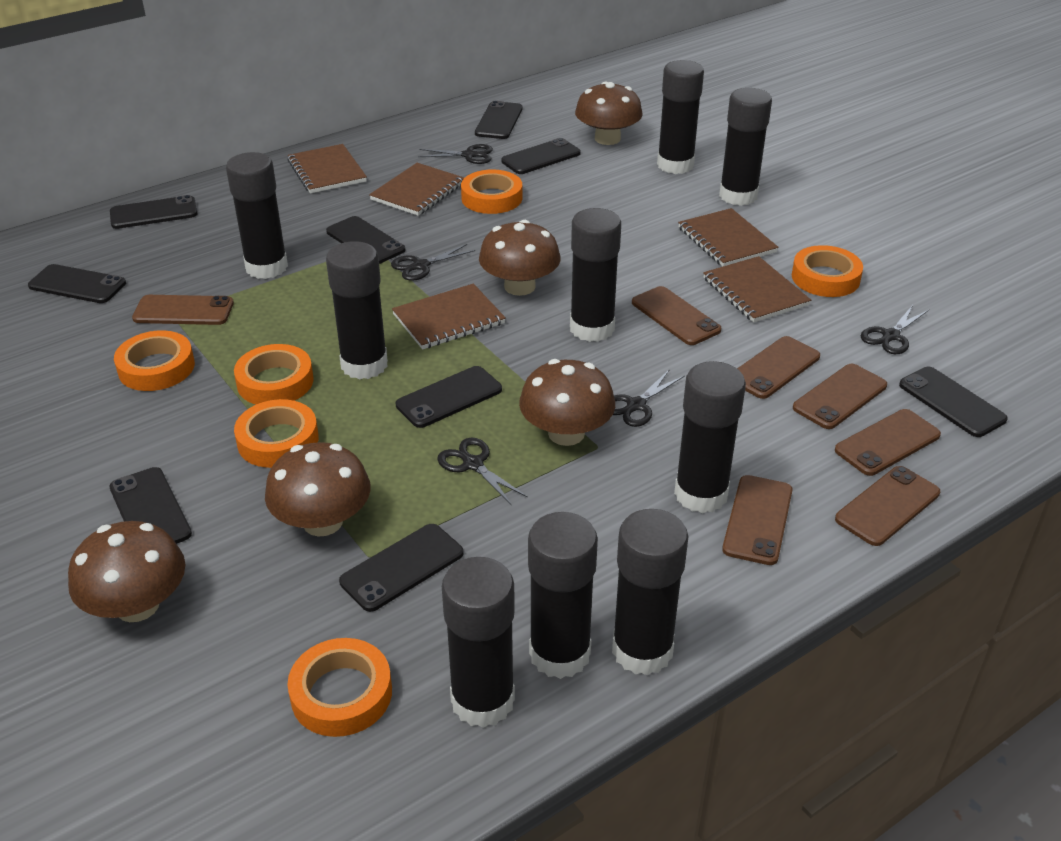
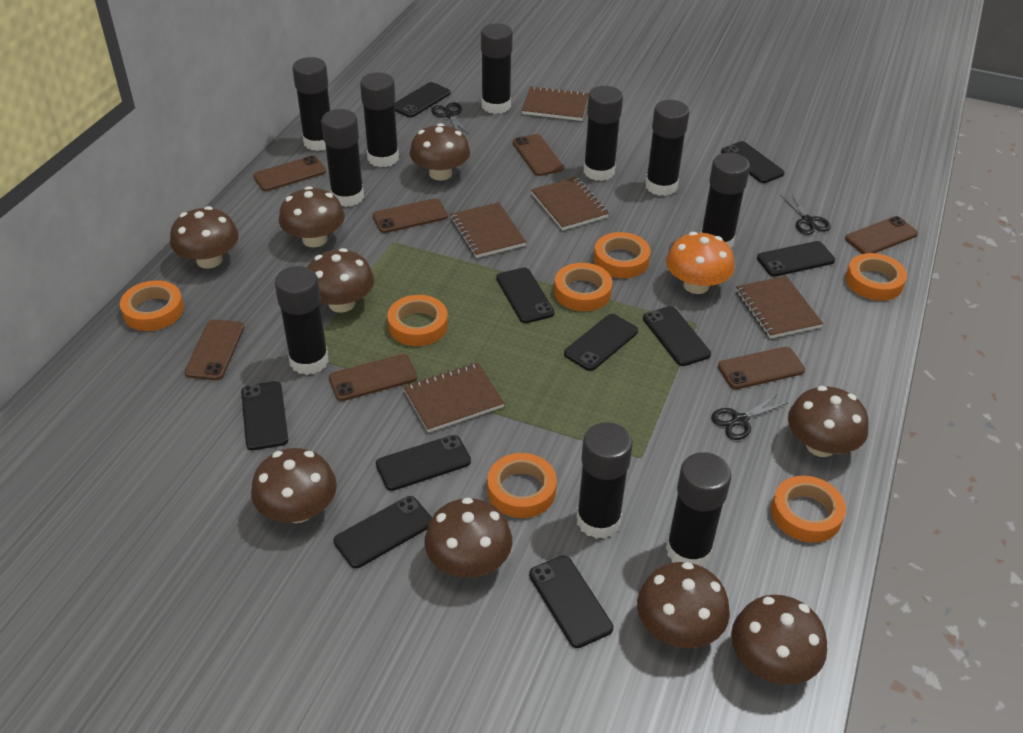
black glue stick: [226,152,288,279] [326,241,388,379] [442,557,515,728] [528,512,598,679] [570,208,621,342] [612,509,688,675] [657,60,704,174] [674,361,746,513] [719,88,772,206] = 9 -> [275,266,329,375] [292,57,330,151] [321,109,364,207] [360,72,399,167] [481,23,513,114] [576,422,633,539] [584,86,623,181] [645,100,689,196] [666,452,732,566] [701,153,750,248] = 10
black phone: [28,264,126,303] [110,195,198,229] [110,467,192,544] [326,216,406,264] [339,524,463,612] [396,366,502,428] [475,101,522,139] [501,138,581,174] [899,367,1008,437] = 9 -> [241,381,288,450] [334,496,432,568] [376,435,471,491] [395,82,451,118] [496,267,555,323] [529,555,613,648] [564,314,638,371] [643,306,711,366] [721,141,785,183] [757,241,835,277] = 10
black scissors: [391,244,475,281] [418,144,493,164] [437,438,528,506] [613,369,685,427] [861,305,929,354] = 5 -> [431,102,470,135] [711,394,789,440] [780,193,831,235] = 3
brown mushroom: [68,521,185,622] [265,442,371,536] [479,220,561,296] [519,359,615,446] [575,82,643,145] = 5 -> [170,206,239,269] [251,448,337,523] [279,186,345,247] [307,248,374,313] [410,123,470,181] [424,497,512,578] [637,562,730,648] [731,595,827,685] [788,386,869,457] = 9
orange mushroom: none = 0 -> [666,232,735,294] = 1
orange tape: [114,330,195,391] [234,344,314,404] [234,399,319,468] [287,638,392,737] [461,170,522,214] [792,245,863,297] = 6 -> [120,280,184,331] [387,295,448,346] [487,453,557,518] [554,263,612,311] [594,232,651,278] [771,476,846,543] [846,253,907,301] = 7

